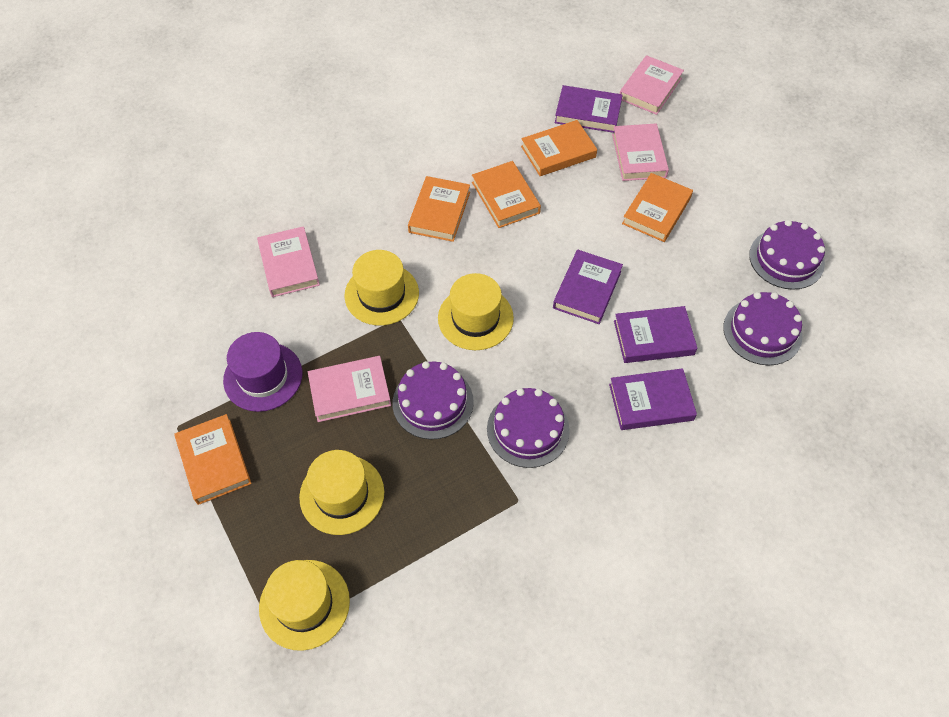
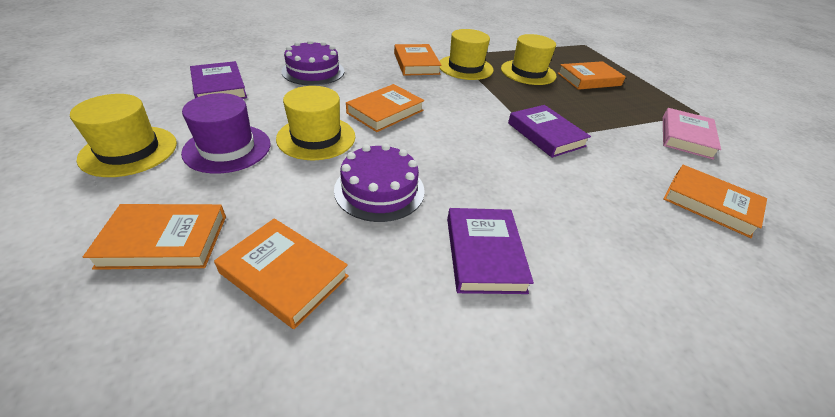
orange book: [174,414,251,505] [408,176,470,242] [472,161,541,228] [521,120,597,176] [622,173,693,242] = 5 -> [83,204,226,270] [214,218,349,329] [346,84,424,132] [394,44,442,76] [558,61,626,90] [663,165,767,238] = 6
pink book: [257,226,320,297] [308,356,391,422] [612,124,669,181] [620,55,684,115] = 4 -> [663,108,721,160] = 1
purple book: [553,250,623,324] [555,85,623,133] [609,368,697,430] [614,306,697,363] = 4 -> [190,61,247,99] [447,208,534,294] [508,105,591,158] = 3
purple cake: [392,361,474,439] [487,388,570,468] [723,292,802,365] [749,220,825,290] = 4 -> [281,40,345,86] [334,143,425,222] = 2

